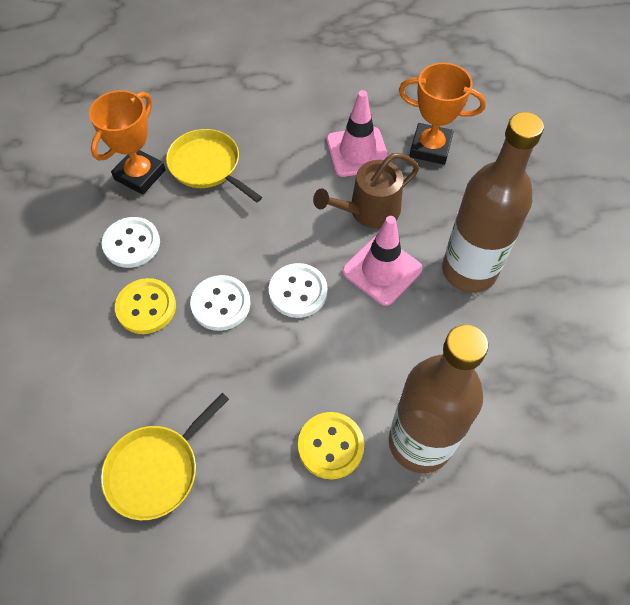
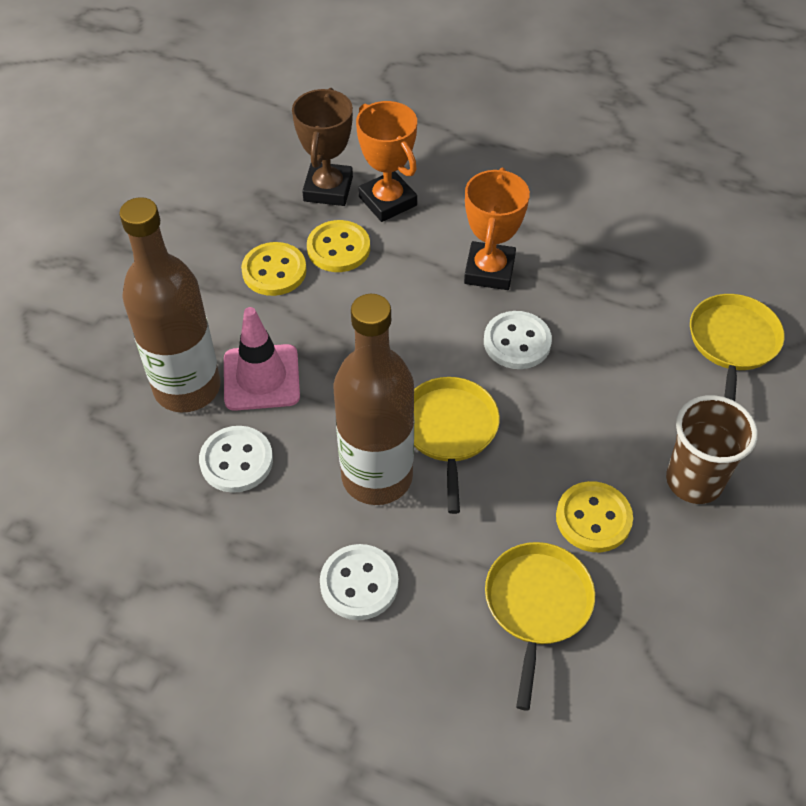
brown cup: none = 0 -> [666,395,758,504] = 1
brown trophy: none = 0 -> [292,88,353,206] = 1
brown watering can: [313,153,419,228] = 1 -> none = 0
pink traffic cone: [327,90,388,177] [342,216,423,306] = 2 -> [224,307,300,411] = 1
yellow button: [115,278,176,334] [298,412,364,479] = 2 -> [241,242,307,296] [307,220,370,272] [556,481,633,552] = 3
yellow pan: [101,393,229,520] [166,129,262,202] = 2 -> [414,377,500,514] [485,542,595,710] [690,294,785,401] = 3

